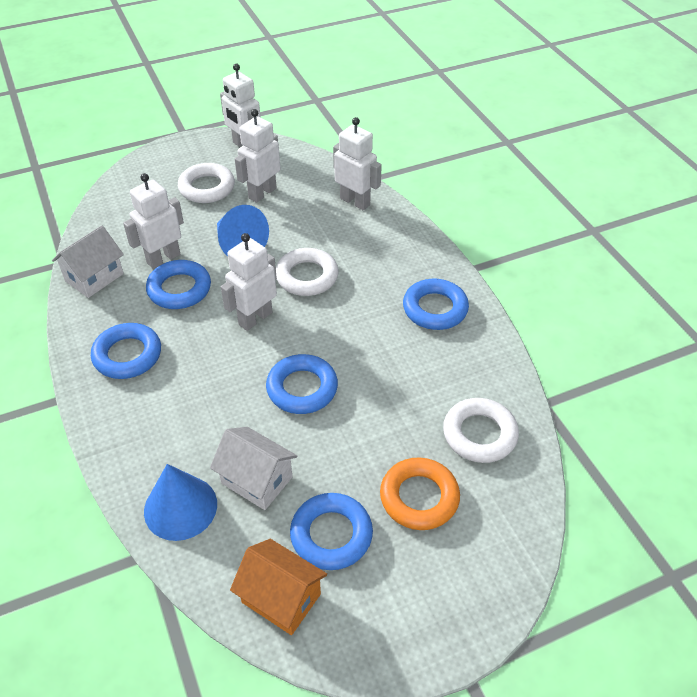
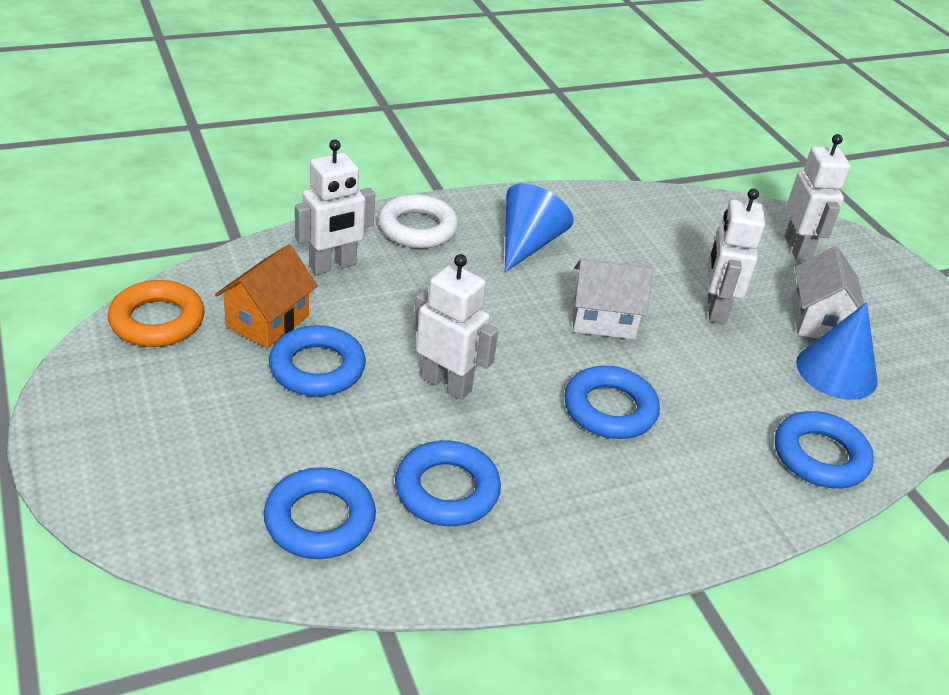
white ring: [178,163,235,203] [276,248,339,296] [443,398,519,463] = 3 -> [378,194,459,249] = 1
white robot: [123,173,184,269] [220,63,261,147] [221,233,277,331] [235,109,280,203] [333,117,382,210] = 5 -> [295,139,375,275] [413,254,499,400] [708,188,765,324] [785,134,850,261] = 4

